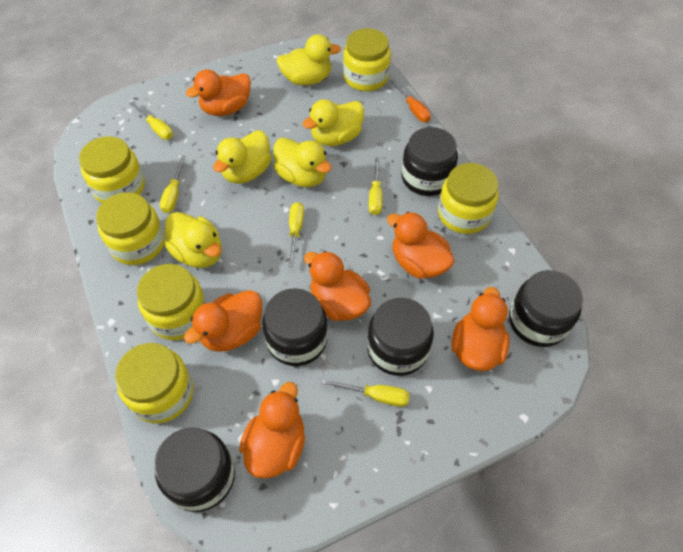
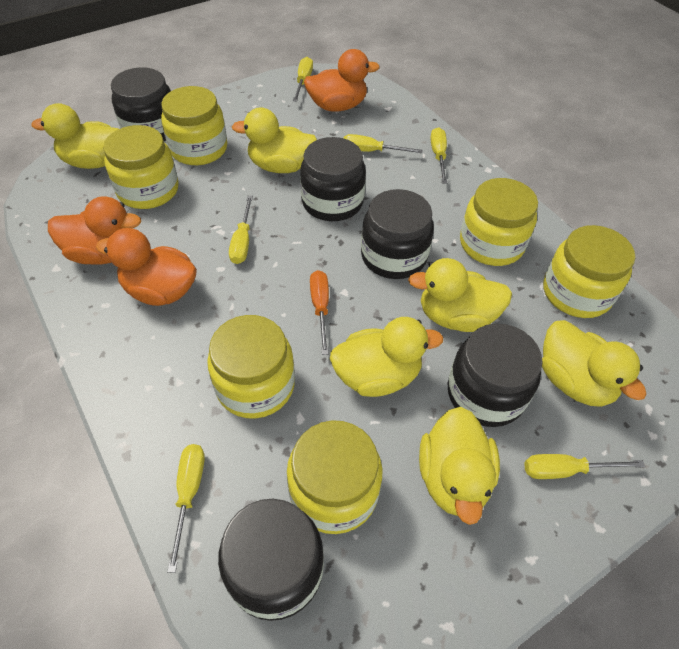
orange duck: [184,290,262,352] [186,70,251,116] [239,382,305,478] [304,251,371,321] [387,212,455,279] [451,287,510,371] = 6 -> [48,196,141,265] [96,228,197,306] [304,49,380,112] = 3
yellow duck: [164,212,222,268] [213,130,272,183] [273,137,332,187] [277,34,341,85] [303,99,364,146] = 5 -> [31,103,119,169] [232,108,317,173] [330,317,443,397] [408,258,512,332] [419,407,500,525] [542,320,647,407] = 6
yellow screwdriver: [130,101,173,140] [160,155,186,213] [288,202,304,267] [321,379,410,407] [368,157,383,215] = 5 -> [167,444,205,573] [229,196,253,264] [293,57,313,102] [344,134,423,153] [431,127,447,184] [524,454,645,479] = 6

